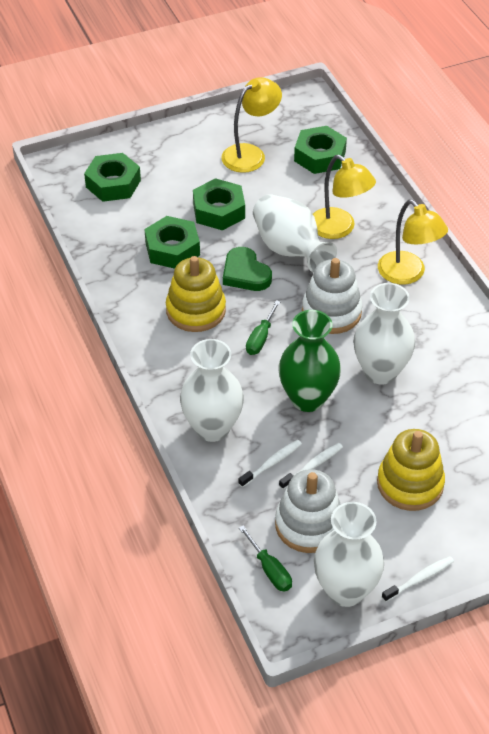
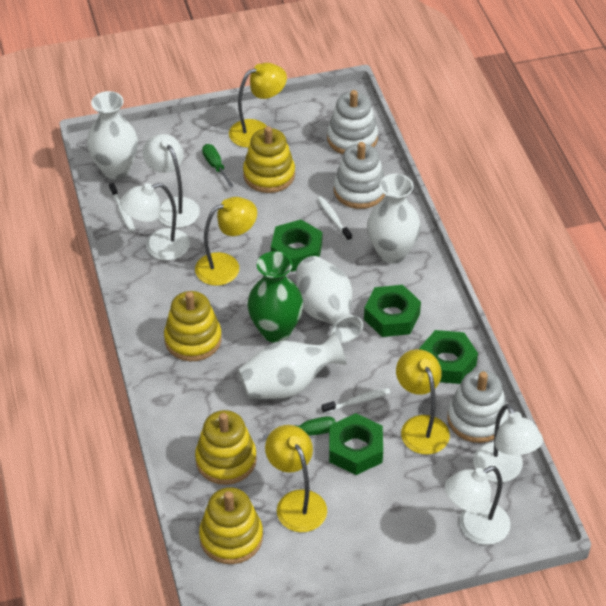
green heart: [223,247,272,291] = 1 -> none = 0
white lamp: none = 0 -> [120,183,190,260] [143,134,200,228] [444,466,511,545] [473,404,543,482] = 4
white stacking toy: [275,469,341,553] [302,258,362,334] = 2 -> [327,90,378,154] [334,142,385,209] [447,370,508,443] = 3
yellow lamp: [221,77,282,173] [313,155,376,239] [378,200,448,284] = 3 -> [195,197,257,286] [229,63,287,148] [265,425,327,532] [396,349,450,455] = 4
yellow stacking toy: [166,256,226,332] [377,429,445,511] = 2 -> [164,291,222,361] [195,410,257,485] [199,487,263,564] [243,126,295,193] = 4

